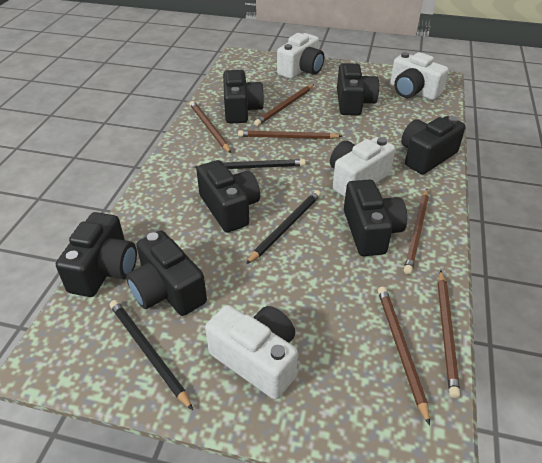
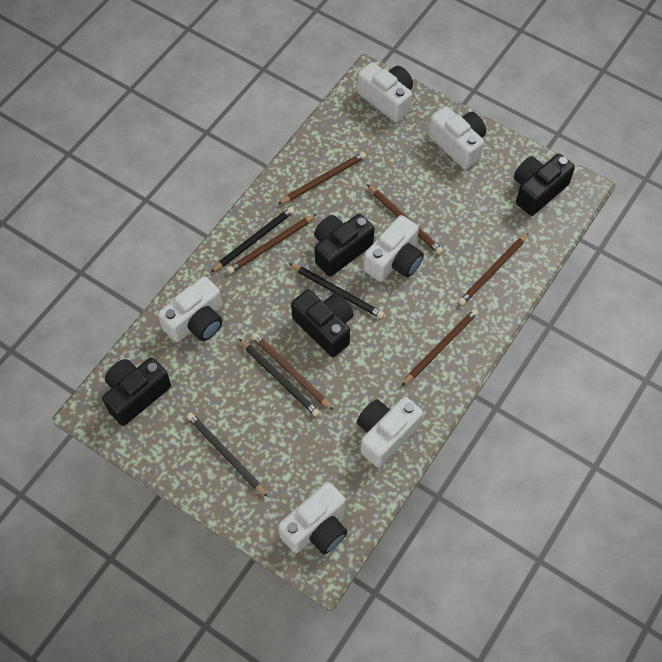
black camera: [56,212,137,297] [126,230,207,316] [196,160,260,232] [223,70,264,123] [337,63,379,115] [344,179,407,256] [401,116,466,174] = 7 -> [102,357,171,426] [291,289,354,357] [314,214,374,277] [514,154,575,216] = 4
black pencil: [110,300,193,410] [194,159,306,169] [246,190,321,264] = 3 -> [187,413,268,497] [210,207,294,273] [239,339,320,417] [289,263,384,319] = 4
white camera: [205,305,298,399] [277,33,324,79] [330,137,395,197] [390,52,449,100] = 4 -> [158,276,223,342] [278,482,347,554] [357,62,413,122] [357,397,423,467] [363,215,424,282] [428,106,486,170] = 6

